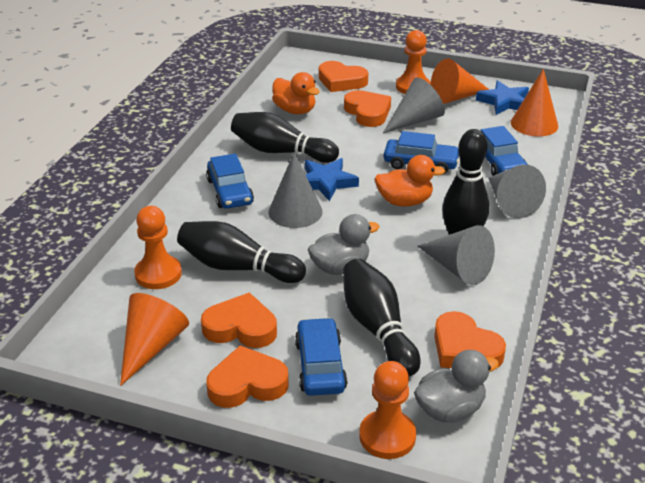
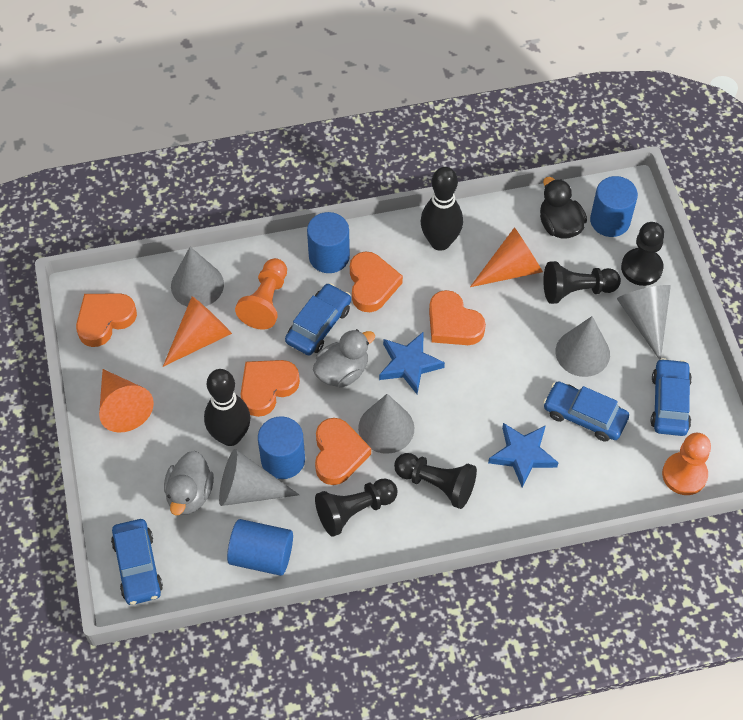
black bowling pin: [177,221,306,283] [231,112,339,163] [343,258,421,376] [442,129,489,235] = 4 -> [204,369,250,446] [420,167,463,251] = 2
black duck: none = 0 -> [540,177,587,239] = 1
black pawn: none = 0 -> [315,478,397,537] [394,453,477,509] [543,261,621,304] [621,222,665,286] = 4
blue cylinder: none = 0 -> [227,519,293,576] [258,416,305,479] [307,212,350,273] [590,176,638,237] = 4
grey cone: [268,152,323,228] [383,78,445,133] [418,225,495,285] [489,165,546,218] = 4 -> [171,247,224,307] [219,449,299,506] [358,394,414,454] [556,316,610,377] [617,285,671,360] = 5
orange duck: [272,72,319,114] [375,155,445,207] = 2 -> none = 0
orange pawn: [134,206,182,289] [359,361,416,459] [396,30,431,94] = 3 -> [235,258,287,330] [662,433,711,495] = 2

